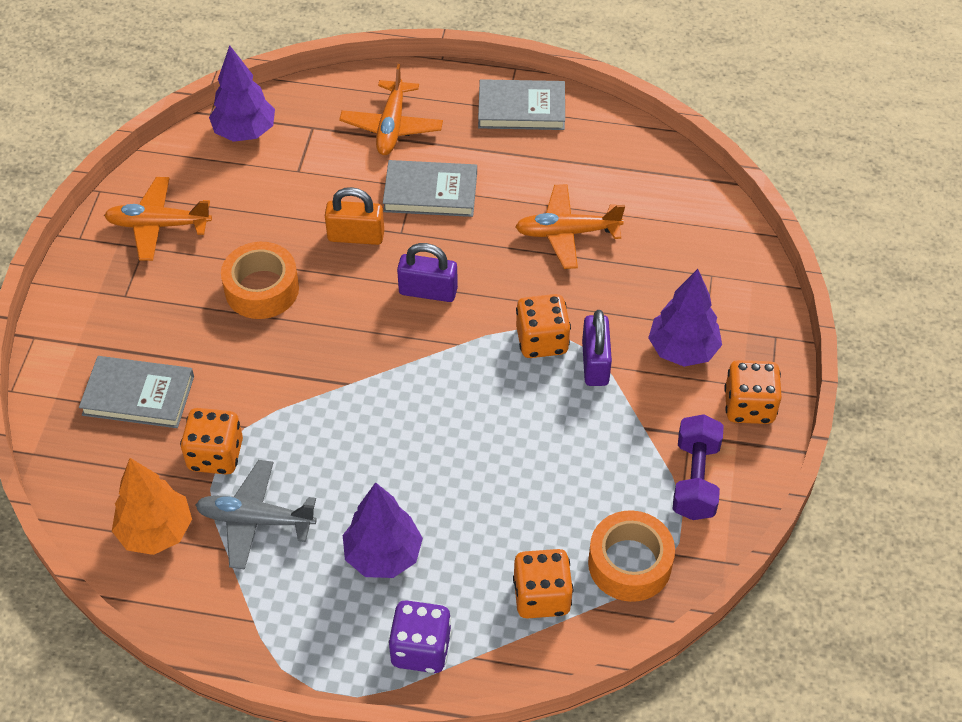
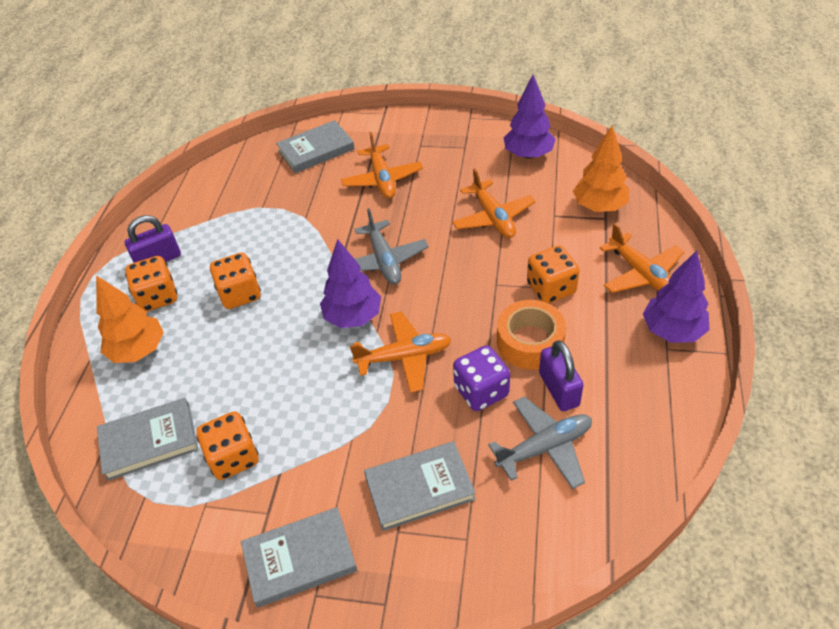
grey book: [79,356,194,428] [383,160,477,217] [478,79,565,130] = 3 -> [97,398,198,481] [241,507,357,608] [276,120,355,173] [364,441,476,531] = 4
grey plane: [195,460,317,570] = 1 -> [354,208,429,284] [488,396,592,489] = 2
orange padlock: [325,187,384,245] = 1 -> none = 0
orange plane: [104,177,212,261] [339,64,443,155] [515,184,625,269] = 3 -> [341,132,423,199] [350,311,452,393] [452,168,536,238] [599,223,684,293] = 4
orange tape: [221,242,299,319] [588,510,675,602] = 2 -> [497,300,566,370] = 1
orange tree: [112,458,192,555] = 1 -> [96,275,164,363] [573,126,629,212] = 2
purple dumbbell: [673,414,724,520] = 1 -> none = 0

